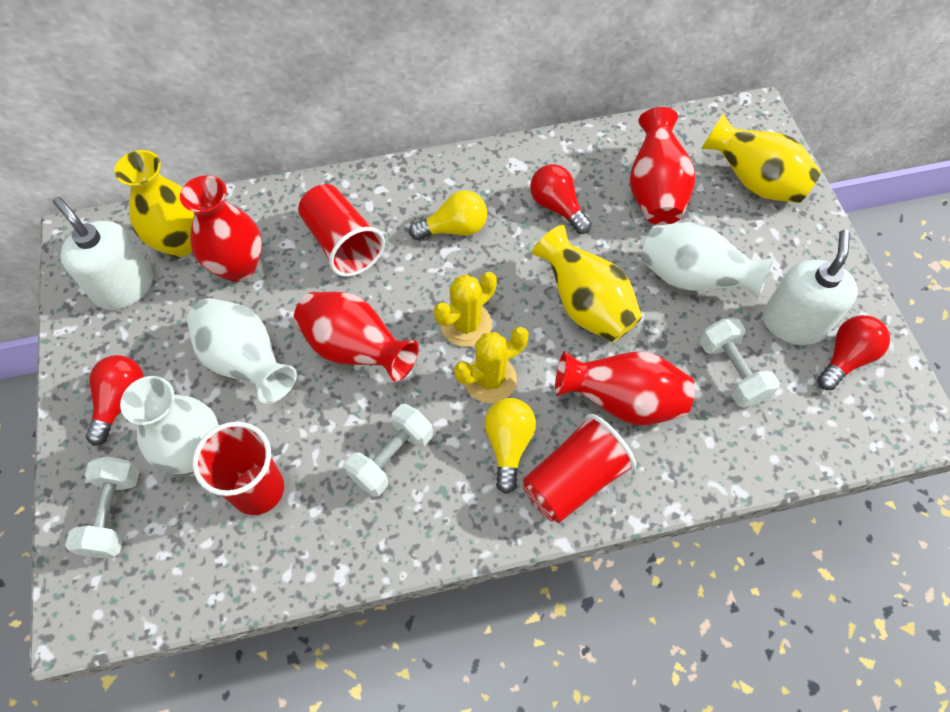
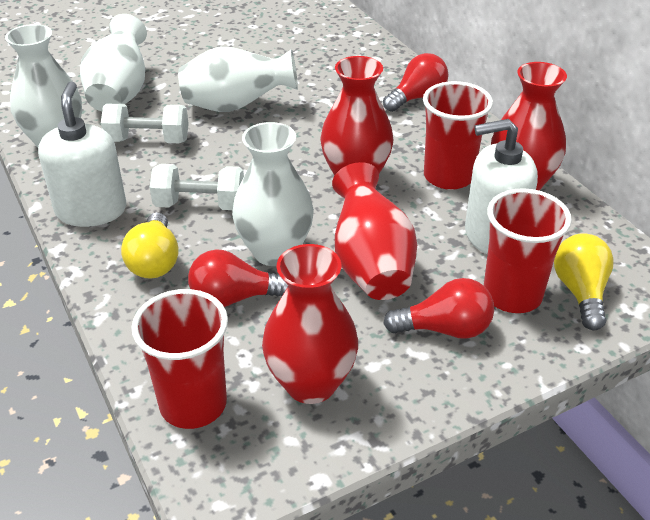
white dumbbell: [65,456,140,558] [345,404,433,497] [700,318,780,407] = 3 -> [101,103,189,143] [150,164,244,210] = 2
white vase: [120,376,219,474] [187,298,297,404] [641,222,773,299] = 3 -> [5,24,82,147] [80,14,147,111] [178,47,298,112] [232,122,314,266] = 4
yellow cactus: [434,272,497,347] [454,327,529,403] = 2 -> none = 0
yellow vase: [114,150,194,257] [532,225,642,342] [701,113,821,203] = 3 -> none = 0

